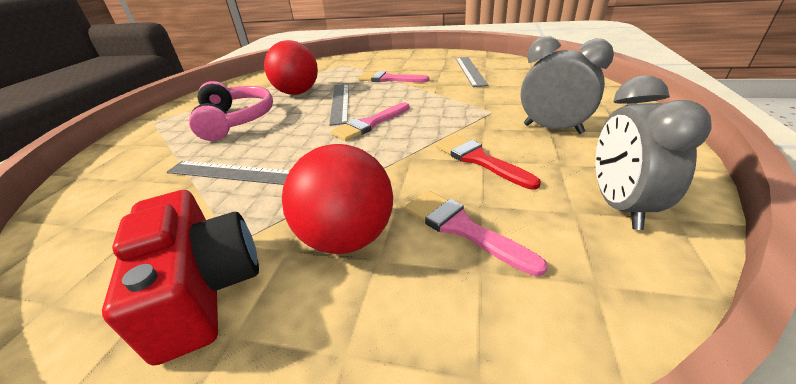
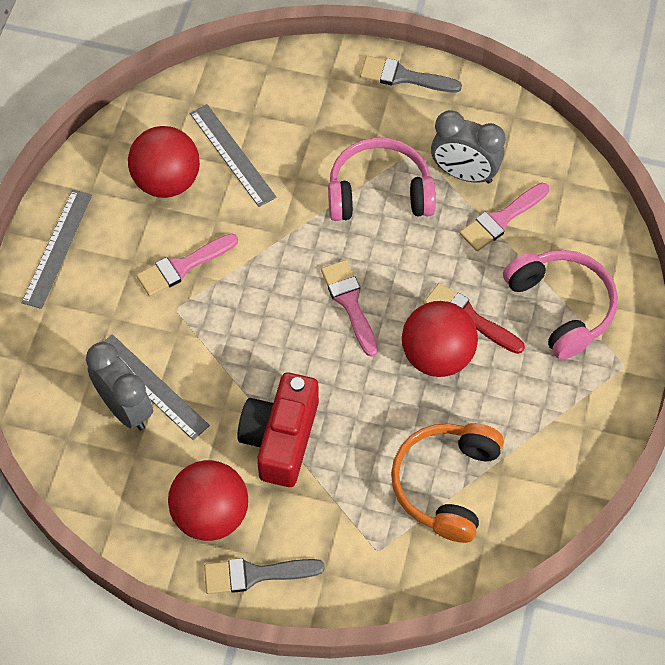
grey brush: none = 0 -> [204,558,325,594] [360,56,462,93] = 2
orange headphones: none = 0 -> [391,423,504,543] = 1
pink headphones: [189,81,273,141] = 1 -> [328,137,436,221] [503,250,618,360] = 2
red ball: [264,40,318,95] [282,144,393,254] = 2 -> [128,126,200,198] [168,460,248,541] [402,301,478,377] = 3

